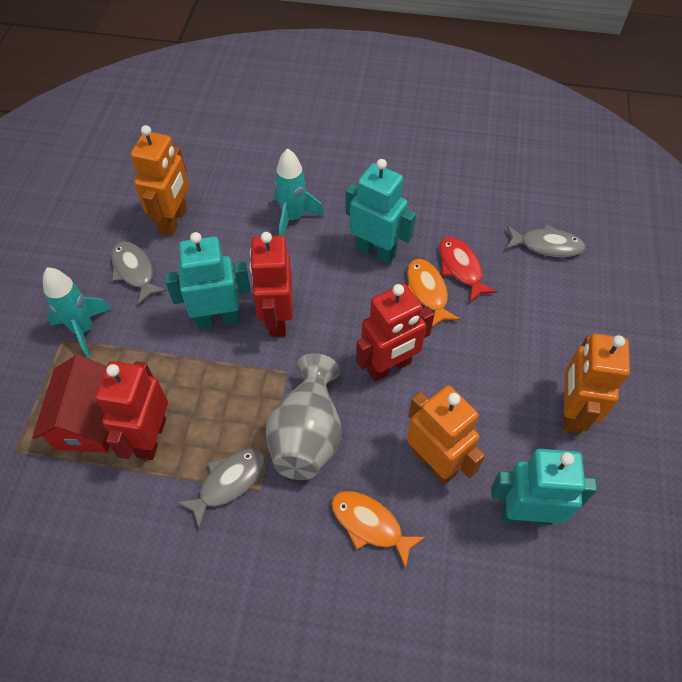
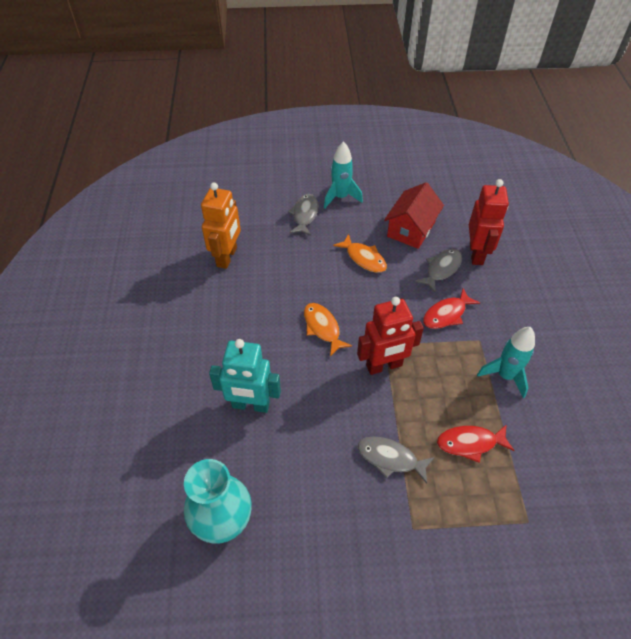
grey vase: [266,353,342,480] = 1 -> none = 0
orange robot: [131,125,189,236] [407,386,485,485] [564,334,630,434] = 3 -> [201,183,241,269] = 1
red fish: [439,237,497,302] = 1 -> [423,288,480,329] [437,424,515,463] = 2
red robot: [95,361,168,460] [249,232,293,337] [356,284,434,382] = 3 -> [357,297,424,375] [469,179,509,265] = 2
turquoise robot: [165,232,251,329] [345,159,416,264] [491,449,597,525] = 3 -> [209,339,281,413] = 1
turquoise vase: none = 0 -> [184,459,252,544] = 1

